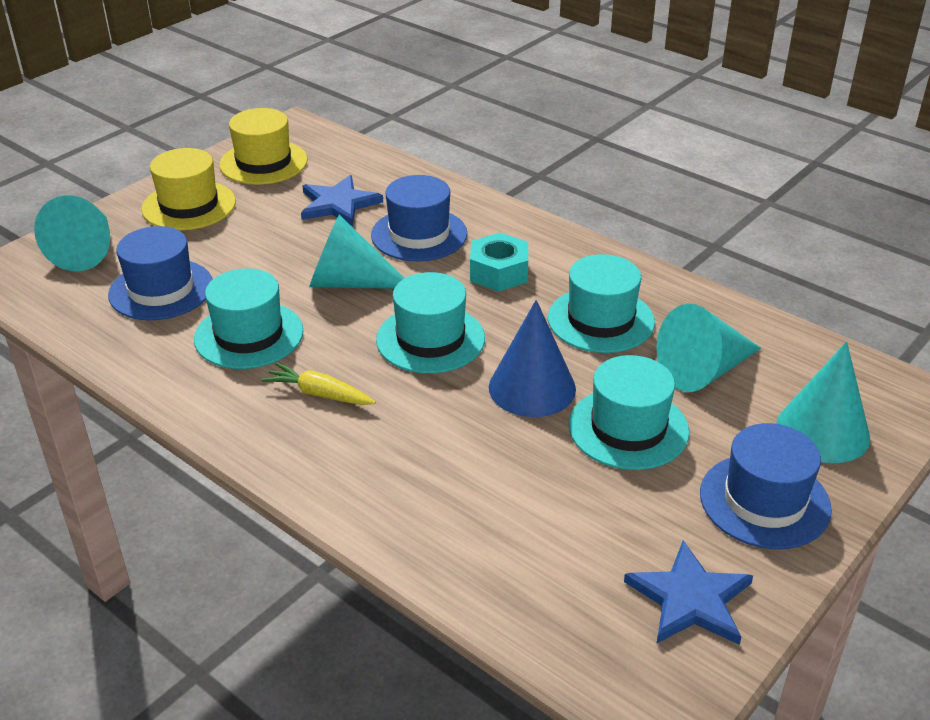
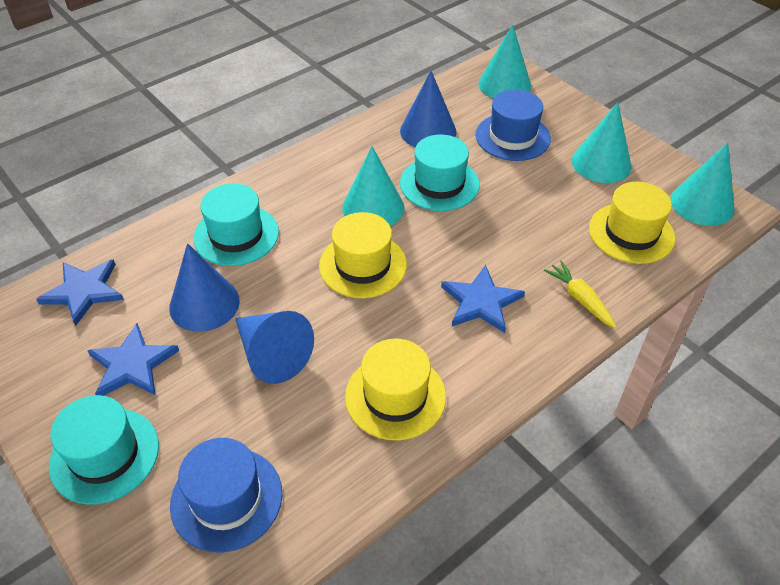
blue cone: [489,300,576,417] = 1 -> [169,243,240,332] [235,311,314,384] [400,71,457,147] = 3
blue hat: [108,226,213,320] [371,175,468,261] [700,423,832,549] = 3 -> [170,438,282,553] [476,90,551,161] = 2
blue star: [301,175,383,226] [624,540,753,645] = 2 -> [36,259,124,326] [87,323,179,396] [441,265,525,333] = 3
turquoise hat: [194,268,304,369] [376,272,485,374] [548,254,655,353] [569,355,689,470] = 4 -> [49,395,159,505] [193,183,279,266] [400,134,480,211] = 3
turquoise nut: [470,233,528,292] = 1 -> none = 0
yellow hat: [142,148,236,230] [219,108,308,185] = 2 -> [319,212,407,298] [345,339,446,441] [589,182,675,264] = 3

